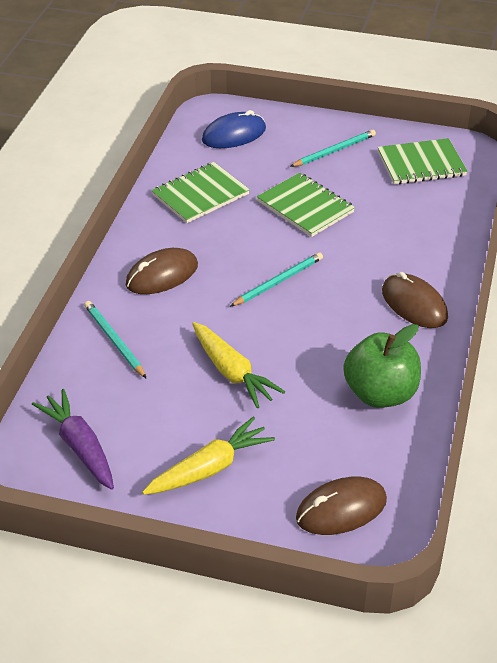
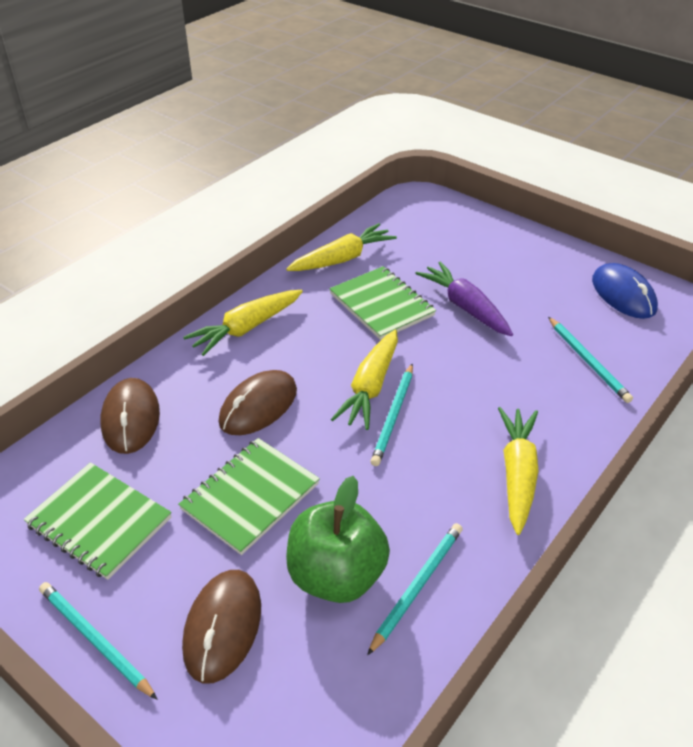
turquoise pencil: [84,301,147,379] [230,252,323,307] [290,130,376,167] = 3 -> [39,582,157,699] [367,523,462,656] [371,363,413,466] [548,317,633,403] = 4
yellow carrot: [142,417,275,495] [192,322,285,408] = 2 -> [183,290,303,356] [286,223,397,271] [331,330,398,430] [498,407,538,535] = 4

